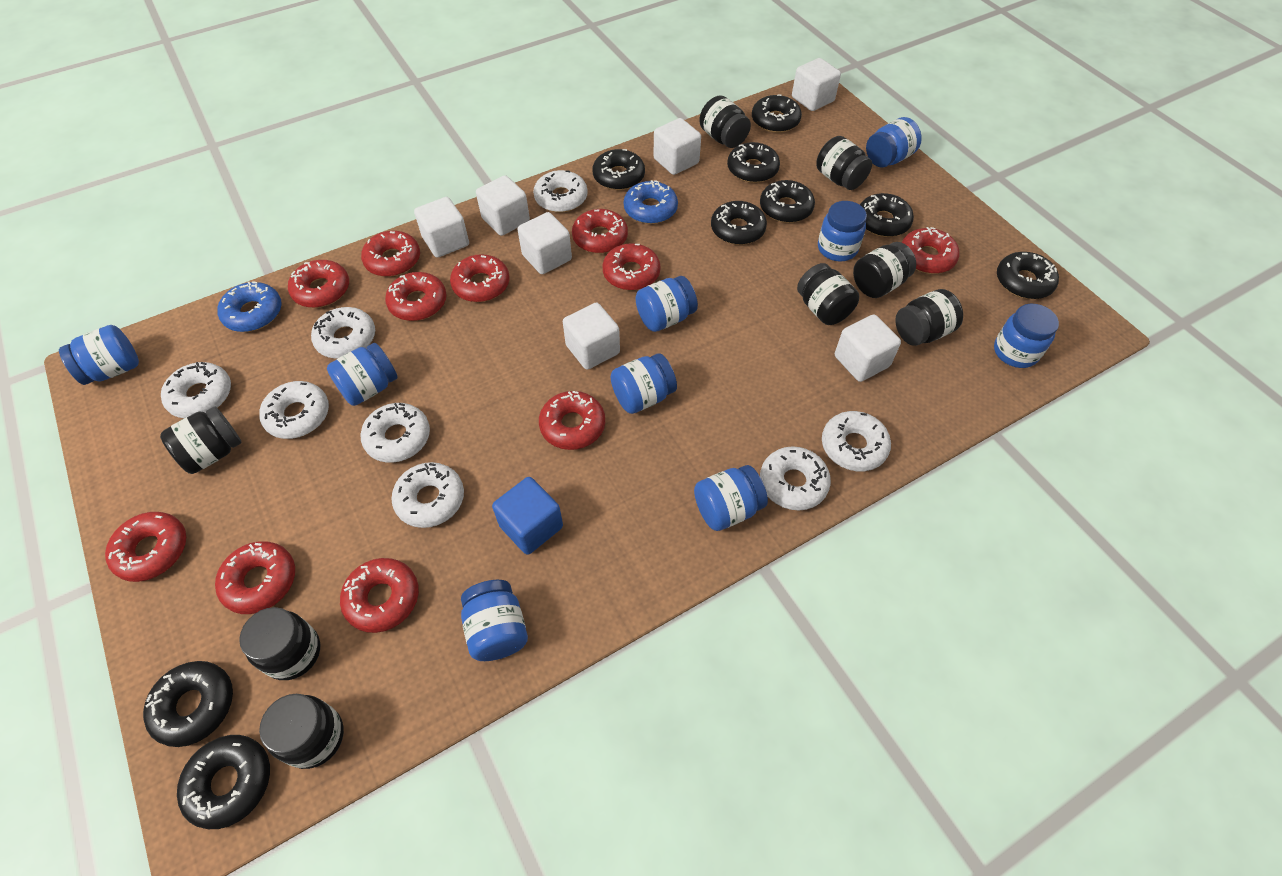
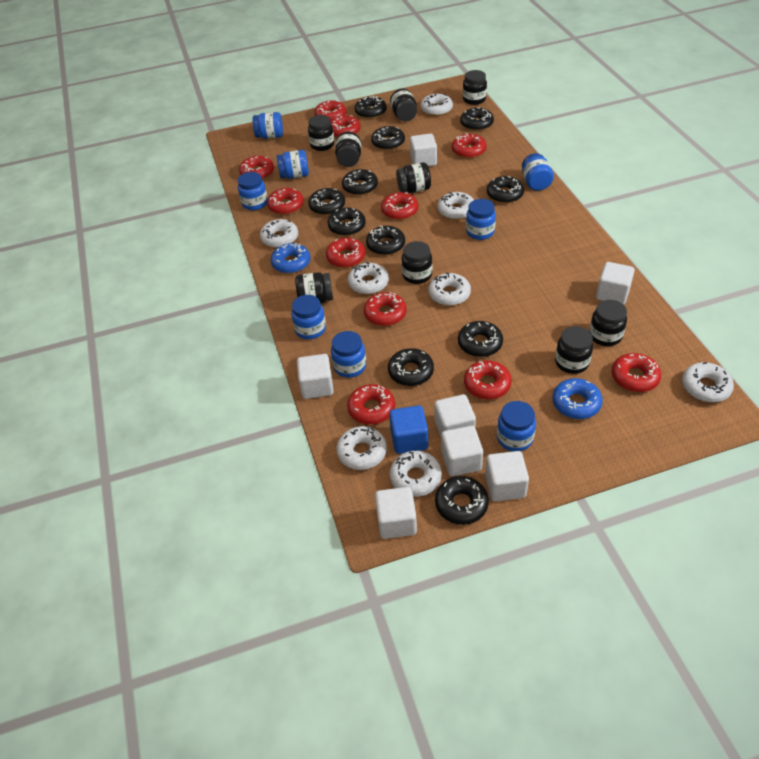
black donut: [143,661,233,747] [177,735,270,829] [592,149,645,190] [711,201,767,245] [727,142,780,183] [752,94,802,133] [760,180,815,223] [860,193,914,237] [997,252,1059,299] = 9 -> [308,188,345,215] [328,208,366,236] [342,169,378,195] [355,96,387,119] [366,226,405,255] [371,126,405,150] [388,348,434,386] [435,476,489,525] [458,321,503,357] [460,107,494,131] [487,176,524,203] = 11
black jar: [160,406,242,474] [239,607,320,680] [259,694,344,769] [699,95,751,148] [797,263,859,325] [816,136,872,190] [853,242,916,298] [895,289,963,346] = 8 -> [295,272,333,304] [308,115,334,151] [335,132,361,167] [390,88,417,122] [396,162,431,193] [402,241,432,284] [463,70,487,105] [555,326,593,374] [589,300,627,346] = 9
blue jar: [59,325,139,385] [327,343,398,406] [461,580,528,661] [611,353,677,414] [636,276,698,332] [694,465,768,531] [818,201,867,261] [866,117,922,168] [994,304,1059,368] = 9 -> [238,172,268,210] [253,112,283,139] [276,150,309,179] [291,295,326,339] [331,331,366,378] [466,199,496,240] [497,401,536,451] [522,153,554,191] = 8

